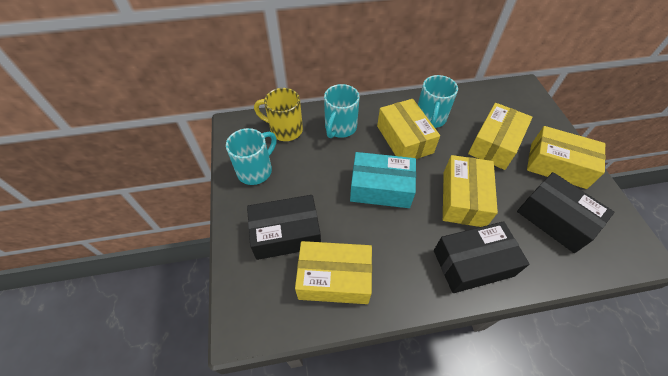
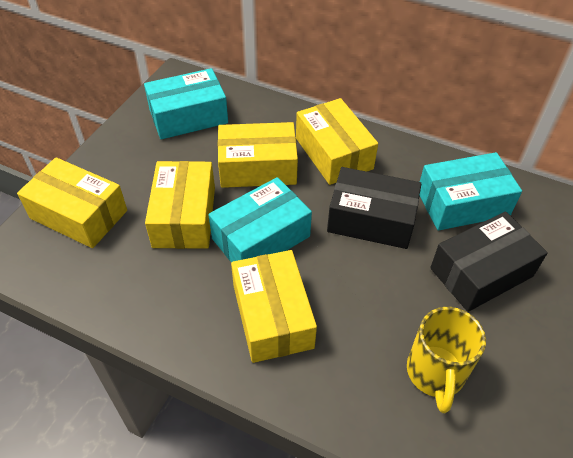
black box: [247,195,321,260] [434,221,529,293] [517,172,614,253] = 3 -> [327,167,421,249] [430,212,548,312] = 2
turquoise box: [350,152,416,208] = 1 -> [144,68,228,139] [208,177,312,262] [420,152,522,231] = 3
turquoise mug: [226,128,277,185] [324,84,360,138] [418,75,458,128] = 3 -> none = 0

